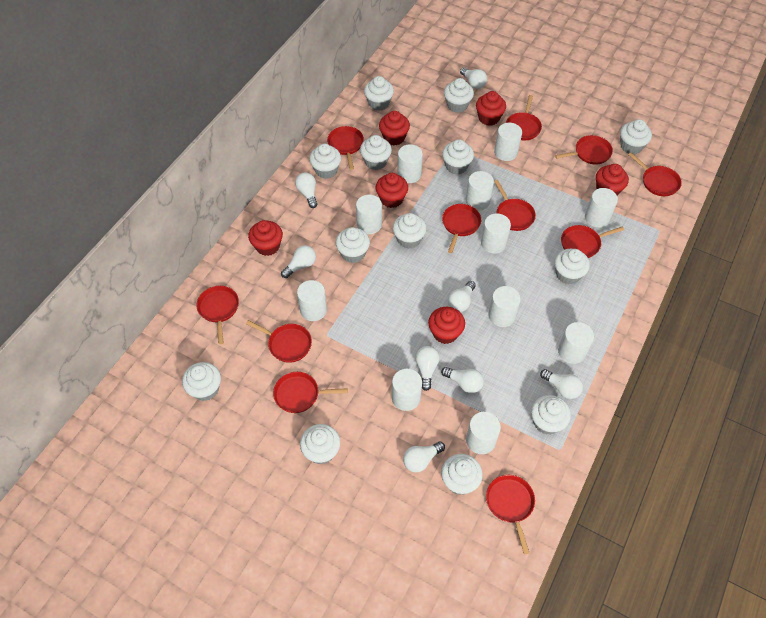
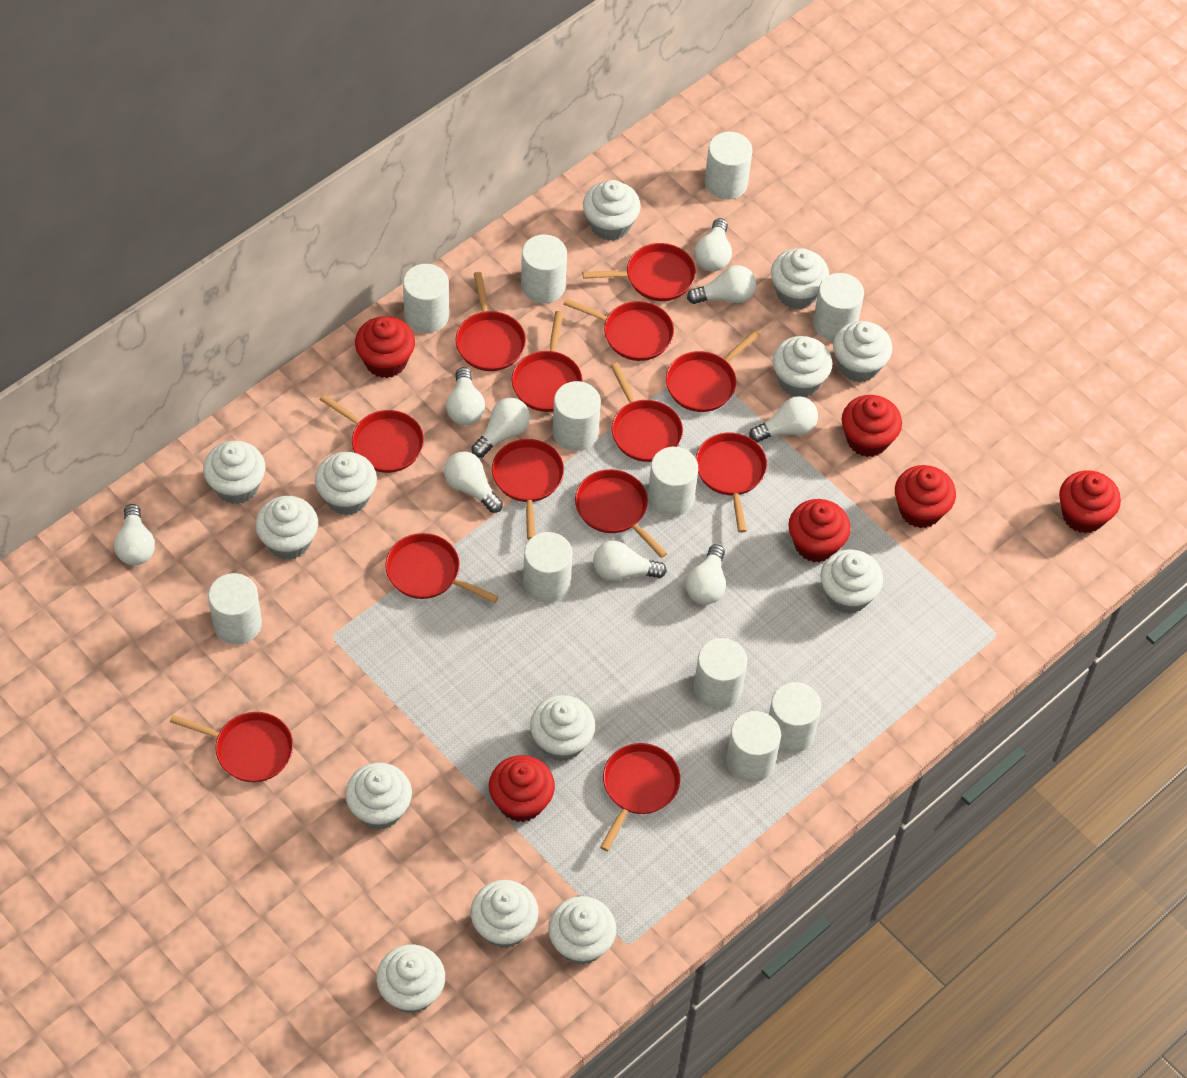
red pan: [196,286,239,344] [246,320,312,363] [273,372,348,413] [327,126,364,170] [442,204,481,253] [486,475,535,554] [494,180,536,231] [506,95,542,140] [555,135,613,164] [561,225,624,258] [628,152,682,196] = 11 -> [170,712,293,782] [320,394,424,473] [385,533,499,603] [455,272,526,371] [492,439,564,540] [512,311,583,412] [563,298,674,361] [575,469,668,558] [582,243,696,301] [600,743,680,851] [610,363,683,462] [666,330,760,412] [696,433,767,533] = 13
white light bulb: [281,245,316,278] [295,172,317,208] [403,442,445,472] [415,346,440,391] [441,367,484,393] [448,281,476,312] [460,67,487,89] [540,369,583,399] = 8 -> [114,504,155,565] [444,451,503,513] [446,367,485,425] [471,398,530,458] [593,541,667,581] [686,544,726,605] [687,265,756,304] [694,218,732,271] [749,396,818,442] = 9

